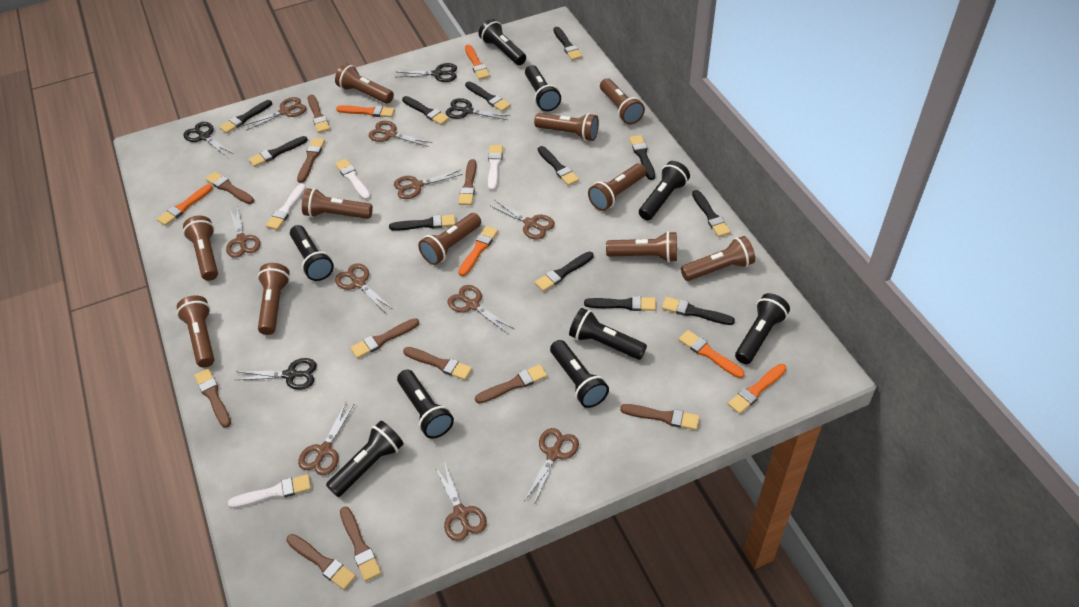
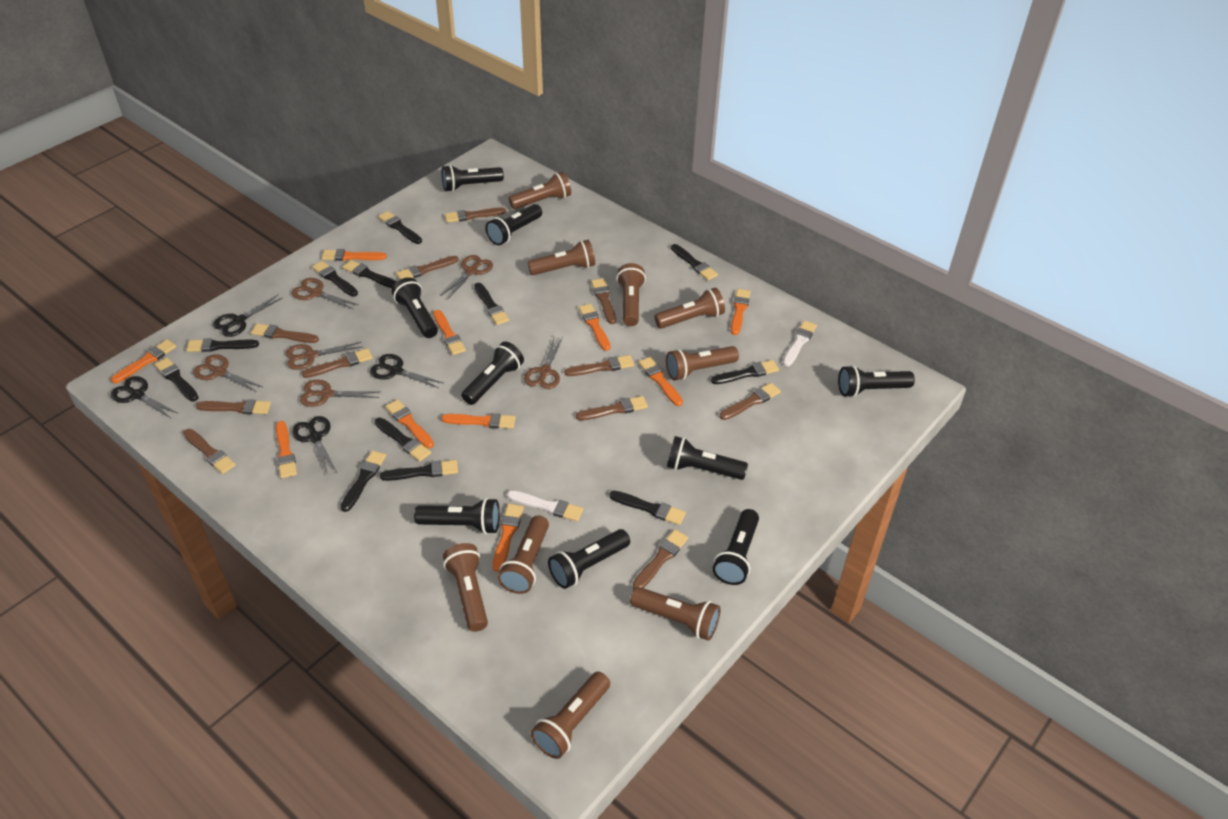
brown flashlight: [177,295,214,367] [183,215,218,281] [258,263,290,335] [302,188,373,219] [335,64,394,104] [418,213,481,265] [534,113,599,141] [588,164,646,211] [600,78,645,124] [606,231,677,263] [681,236,755,281] = 11 -> [443,543,488,632] [498,515,549,594] [509,172,571,209] [528,240,595,275] [531,672,610,759] [616,263,646,326] [630,587,721,641] [654,287,725,329] [666,346,739,380] = 9
brown scissors: [226,206,260,258] [243,97,307,131] [298,402,355,475] [335,263,393,313] [368,121,432,147] [394,170,463,199] [435,462,487,541] [448,285,514,334] [489,200,555,240] [524,428,579,505] = 10 -> [193,354,263,392] [286,342,362,370] [292,278,358,309] [300,380,380,407] [441,255,493,299] [524,336,563,389] = 6
orange brush: [157,184,213,226] [336,105,395,117] [458,226,498,276] [465,45,490,80] [679,330,745,378] [728,364,787,414] = 6 -> [111,339,177,383] [276,421,297,478] [322,249,387,261] [385,399,434,448] [433,310,466,355] [441,413,516,429] [492,504,524,572] [579,304,610,351] [638,357,683,406] [731,289,751,335] = 10
white brush: [228,474,311,508] [266,184,306,230] [335,159,370,200] [488,145,503,191] = 4 -> [507,490,583,521] [783,320,817,366] = 2

